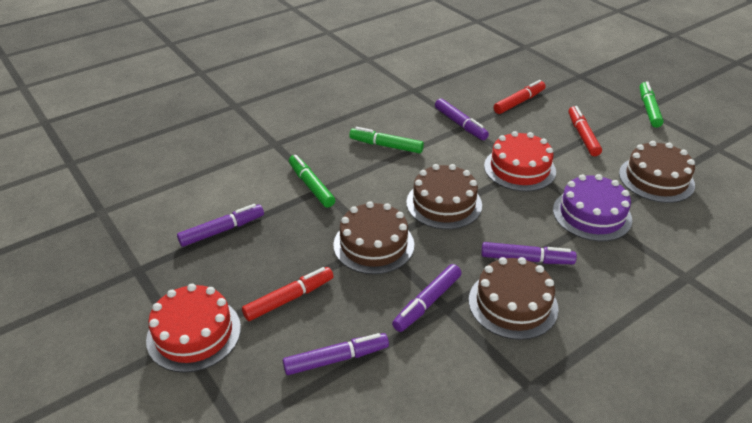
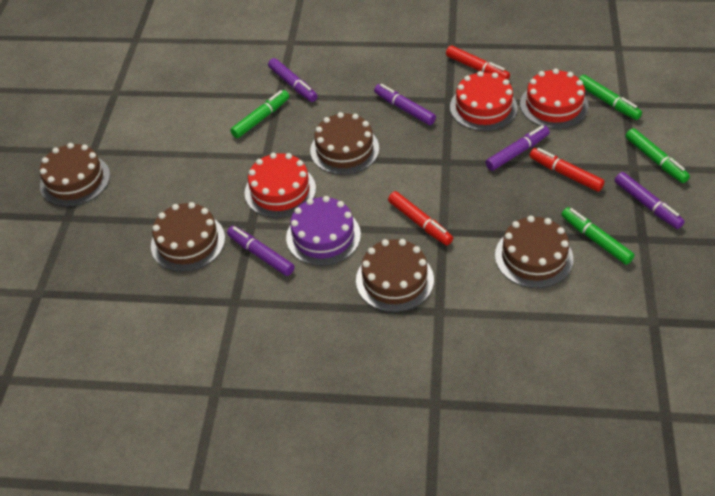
brown cake: [333,201,414,274] [406,164,482,229] [469,257,559,340] [619,141,695,203] = 4 -> [40,143,110,207] [151,202,225,272] [310,112,379,175] [356,239,434,312] [495,216,573,288] = 5
green marker: [289,155,335,208] [349,127,424,154] [640,81,664,128] = 3 -> [230,90,289,138] [561,207,635,265] [579,75,642,120] [626,128,690,183] = 4
red cake: [146,284,241,373] [484,131,556,191] = 2 -> [245,153,316,218] [450,71,517,131] [520,68,588,129] = 3

